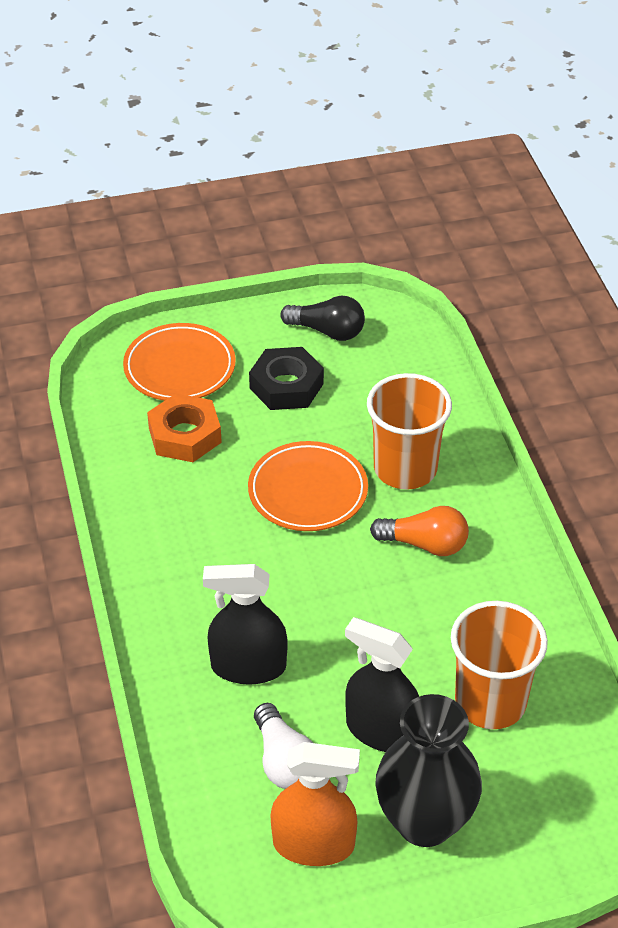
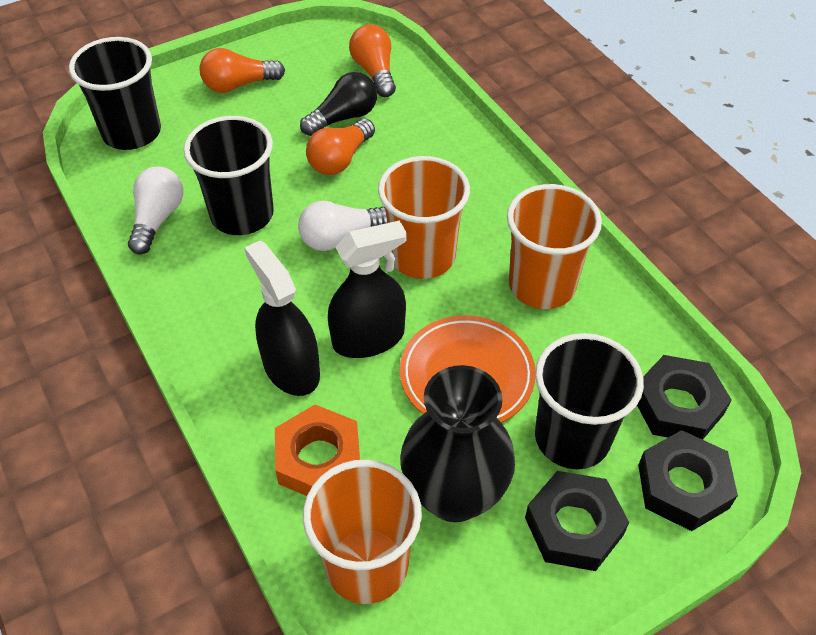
black cup: none = 0 -> [69,37,161,150] [184,116,274,235] [535,333,644,469] = 3
black nut: [249,347,324,410] = 1 -> [525,471,629,571] [637,355,732,440] [638,430,738,531] = 3
orange cup: [367,373,452,490] [451,601,548,729] = 2 -> [303,460,422,604] [378,156,470,279] [507,184,602,309] = 3
orange light bulb: [370,506,469,556] = 1 -> [200,48,285,93] [306,119,375,175] [349,24,396,97] = 3
orange plate: [123,323,236,401] [248,441,368,531] = 2 -> [400,315,535,423] = 1
orange spray bottle: [270,742,360,866] = 1 -> none = 0
white light bulb: [254,703,313,789] = 1 -> [128,166,183,255] [298,201,387,251] = 2

